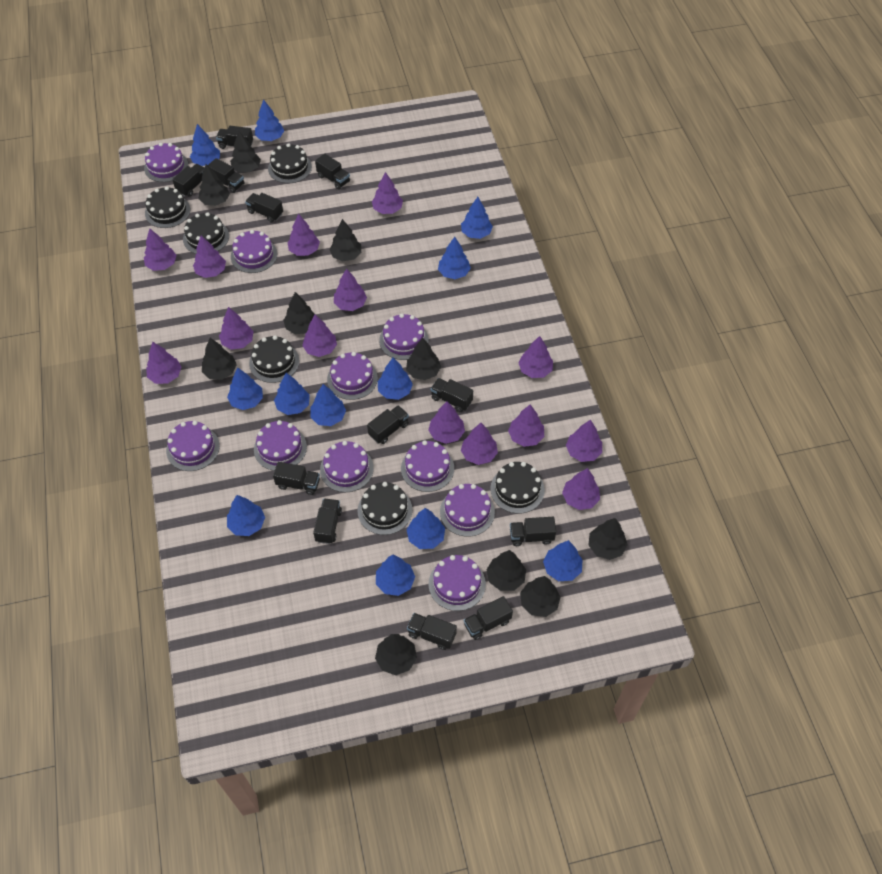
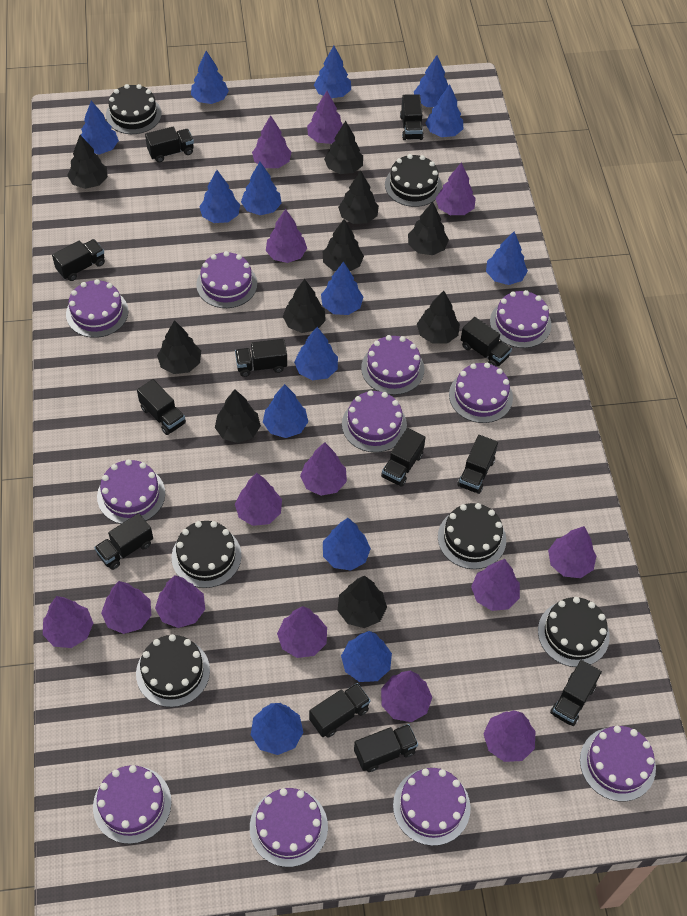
blue tree: [190,124,220,166] [227,367,263,410] [227,495,265,536] [255,99,284,141] [274,373,310,415] [310,384,346,426] [376,555,415,596] [378,358,413,400] [407,508,445,549] [438,237,471,279] [461,197,493,239] [543,540,583,581] = 12 -> [81,101,119,154] [191,51,229,104] [199,170,240,223] [241,162,282,215] [251,703,303,755] [263,384,308,438] [294,327,338,380] [314,46,351,98] [321,261,363,315] [323,518,371,571] [341,631,392,682] [414,55,448,107] [425,84,463,137] [486,231,528,285] = 14
purple cake: [144,143,188,182] [166,421,220,471] [231,230,277,273] [254,420,307,471] [320,441,374,492] [327,352,378,400] [379,314,429,360] [401,440,454,492] [429,555,486,611] [440,484,495,537] = 10 -> [66,279,128,338] [93,765,172,844] [97,459,165,524] [196,251,257,308] [250,788,328,867] [342,390,407,452] [361,335,424,395] [393,768,471,846] [449,363,513,423] [490,290,551,348] [580,726,656,801] = 11

